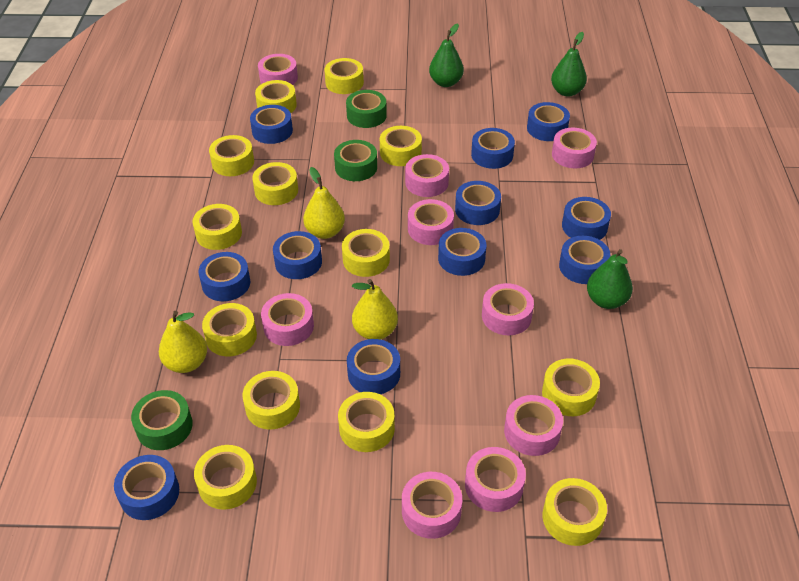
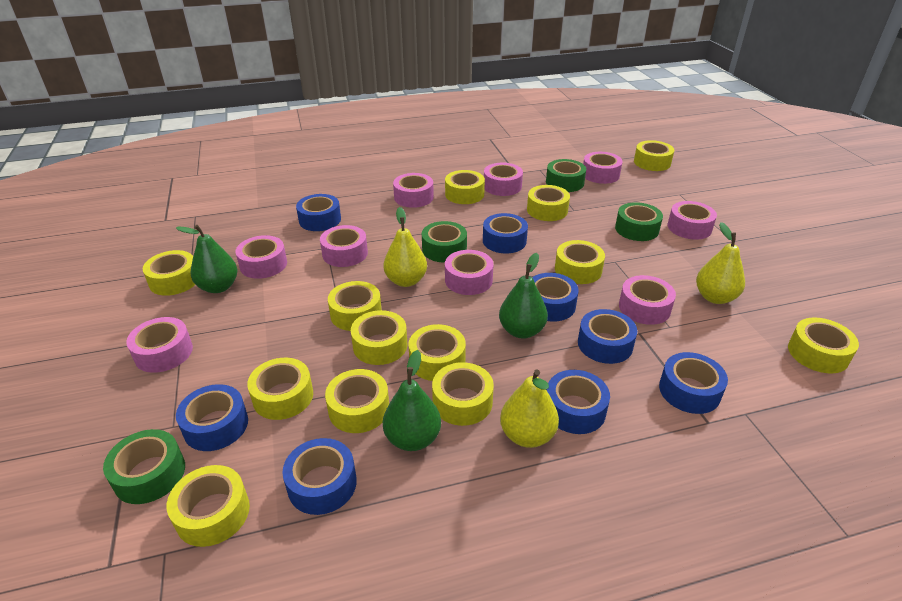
blue tape: [114,455,179,520] [198,252,250,301] [250,105,293,144] [273,231,322,279] [347,339,400,394] [438,228,486,276] [455,181,501,225] [471,128,515,169] [527,102,570,141] [559,236,610,284] [562,197,611,240] = 11 -> [176,384,248,451] [282,438,357,515] [296,194,341,231] [483,213,528,253] [532,273,579,322] [547,370,610,434] [578,309,637,364] [659,352,728,414] = 8
green tape: [131,390,193,450] [334,140,377,181] [346,90,387,128] = 3 -> [103,429,185,504] [422,221,467,262] [546,159,586,192] [615,202,663,241] = 4

